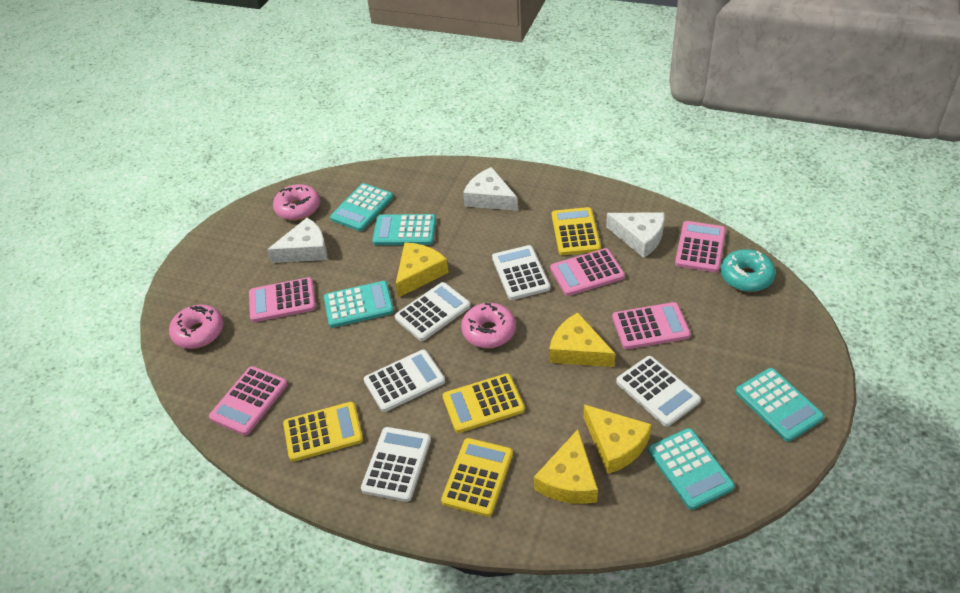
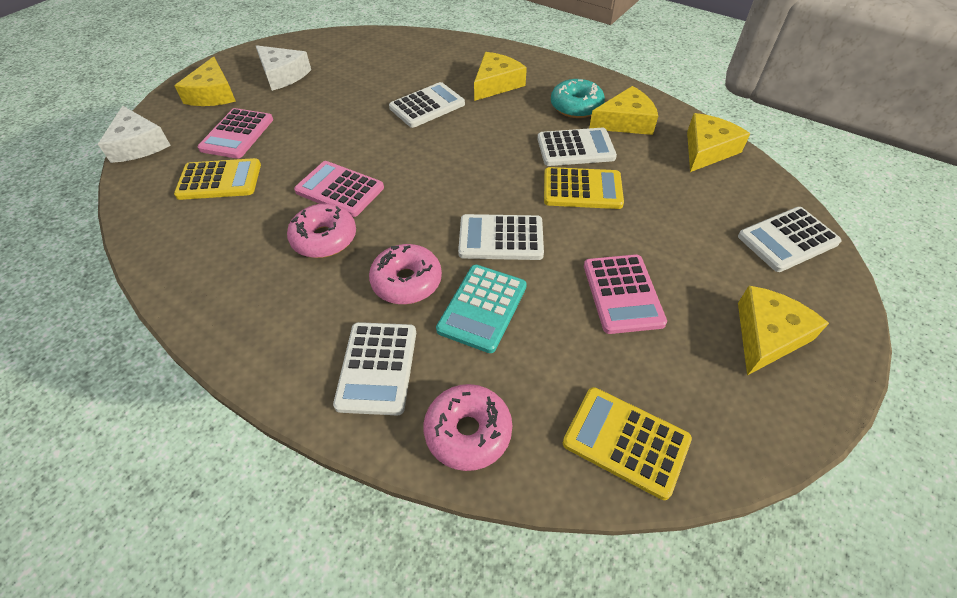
pink calculator: [209,366,288,435] [249,277,316,322] [550,248,625,296] [612,302,691,349] [675,221,726,273] = 5 -> [198,108,273,159] [294,161,384,217] [584,254,667,334] = 3
turquoise calculator: [324,281,394,328] [330,183,393,231] [372,214,436,245] [648,428,735,510] [736,368,824,442] = 5 -> [436,265,527,353] = 1
white cheese: [267,218,327,263] [463,167,518,211] [606,212,665,258] = 3 -> [98,106,171,163] [256,45,311,91] = 2
yellow calculator: [283,402,363,462] [441,438,513,517] [443,373,525,433] [552,207,601,255] = 4 -> [174,158,261,200] [544,167,624,209] [563,387,692,500] = 3
yellow cheese: [396,242,449,297] [534,429,598,504] [549,312,615,367] [584,404,652,474] = 4 -> [175,57,236,106] [474,52,527,101] [589,86,658,135] [687,113,750,172] [738,286,829,375] = 5

